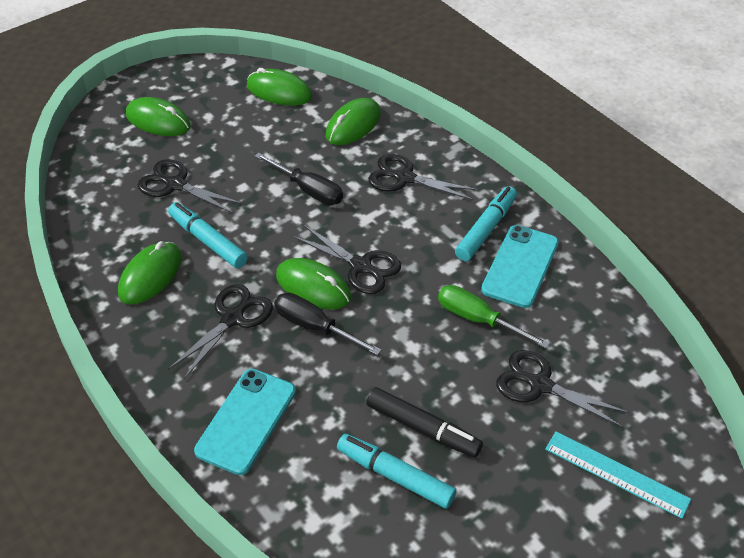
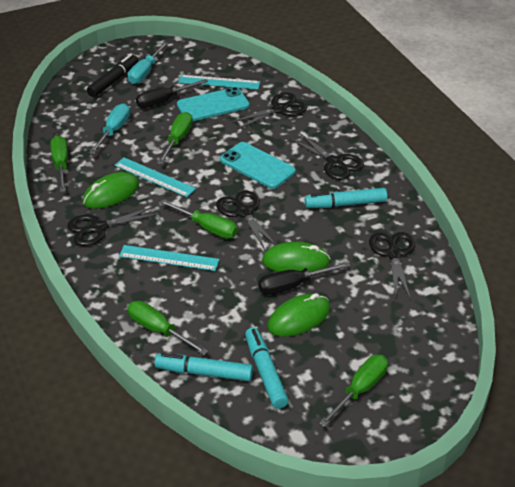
green mouse: [118,241,182,304] [126,97,191,136] [247,68,312,106] [276,258,351,309] [325,98,381,145] = 5 -> [83,172,139,209] [262,242,331,272] [267,293,330,337] = 3
green screwdriver: [438,285,550,348] = 1 -> [50,136,68,192] [127,301,208,355] [158,112,193,164] [159,200,238,239] [319,355,388,427] = 5
turquoise ruler: [545,431,691,519] = 1 -> [114,157,196,197] [119,245,219,271] [178,75,260,90] = 3
turquoise screwdriver: none = 0 -> [89,103,130,154] [128,42,168,84] = 2

